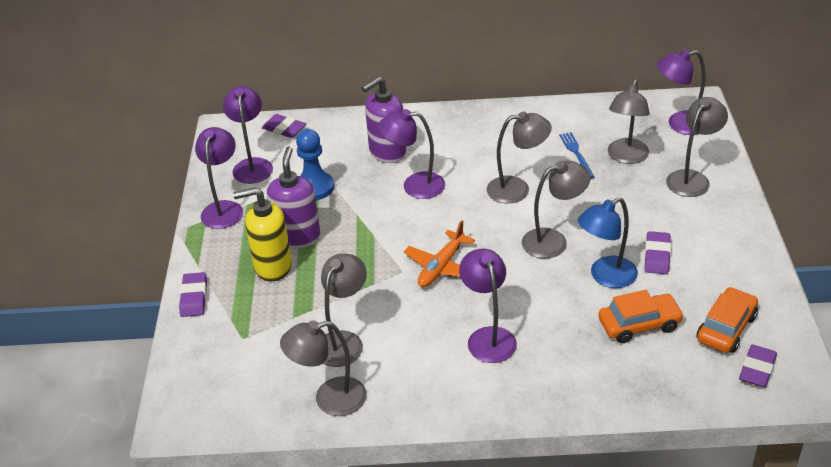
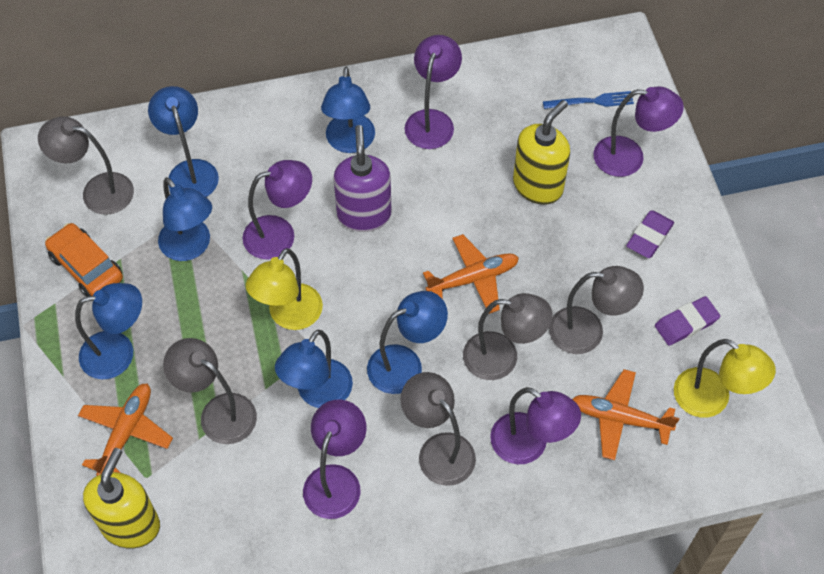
blue lamp: [578,197,638,288] = 1 -> [75,283,142,379] [148,86,219,197] [158,177,212,261] [275,329,353,408] [321,67,375,153] [367,291,448,394] = 6
blue pawn: [296,129,334,200] = 1 -> none = 0
grey lamp: [280,320,367,416] [321,253,367,367] [487,112,552,203] [522,161,591,258] [608,79,650,164] [666,97,728,197] = 6 -> [38,116,134,215] [163,338,257,444] [401,372,476,486] [463,293,552,380] [549,266,644,354] = 5
orange car: [598,290,684,343] [697,287,758,353] = 2 -> [45,223,123,297] = 1
orange plane: [404,220,475,287] = 1 -> [78,383,173,476] [423,234,519,314] [572,369,679,460] = 3
purple eraser: [179,272,207,317] [262,114,306,138] [644,231,671,274] [739,345,777,387] = 4 -> [626,210,674,258] [655,296,720,346] = 2
purple soap dispenser: [267,146,320,249] [362,77,406,163] = 2 -> [333,125,391,232] = 1
yellow lamp: none = 0 -> [246,248,323,330] [674,339,776,418] = 2
yellow soap dispenser: [233,187,292,281] = 1 -> [83,448,160,548] [513,100,570,204] = 2

